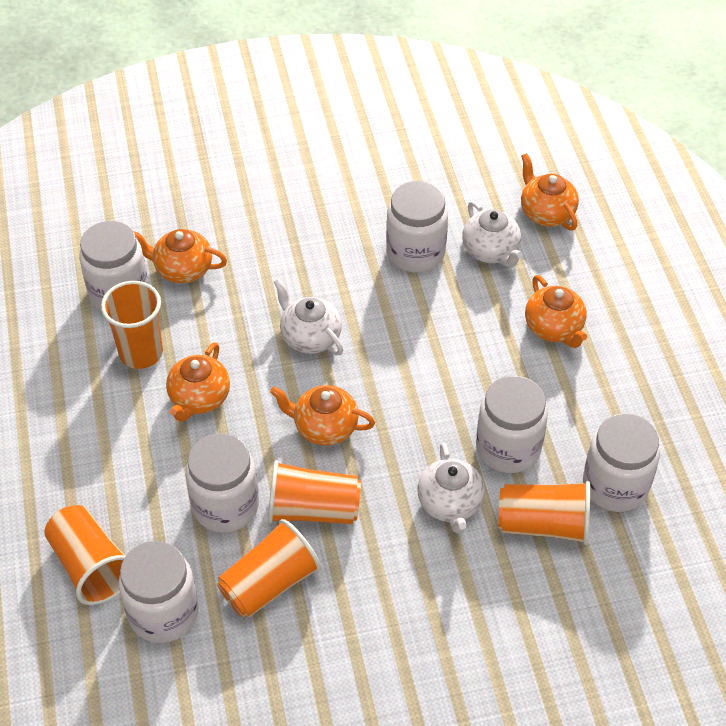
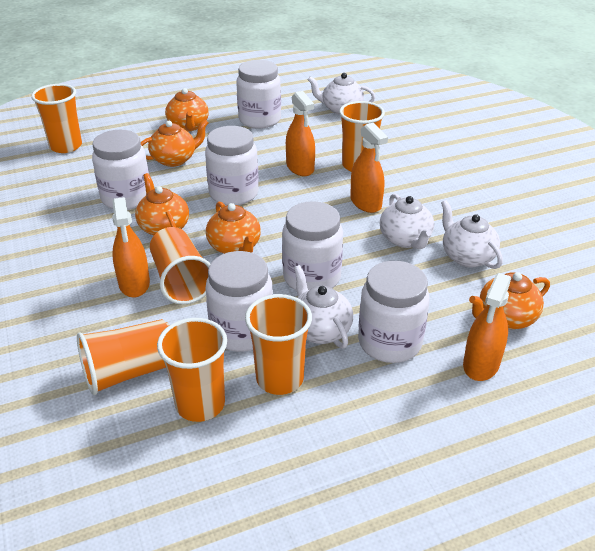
orange cup: [44,505,125,605] [101,281,163,369] [217,519,321,618] [268,460,361,524] [499,481,590,545] = 5 -> [31,84,82,153] [77,319,170,395] [150,227,210,305] [157,318,227,422] [245,294,312,395] [339,101,385,172] = 6
orange spray bottle: none = 0 -> [112,197,150,298] [286,91,315,176] [350,123,388,213] [463,273,511,381] = 4
white teapot: [274,278,343,355] [417,442,485,534] [462,201,523,267] = 3 -> [294,265,353,349] [308,73,375,115] [380,193,434,249] [441,200,503,269] = 4

